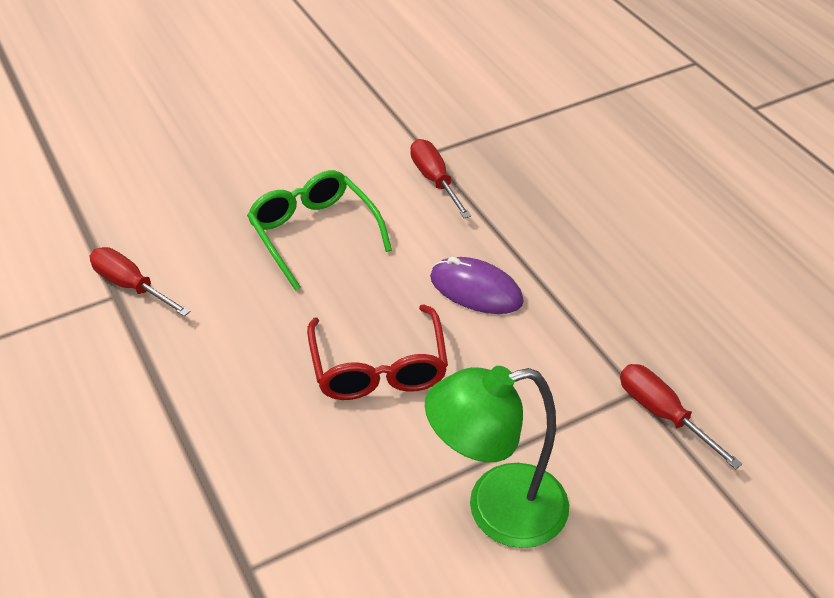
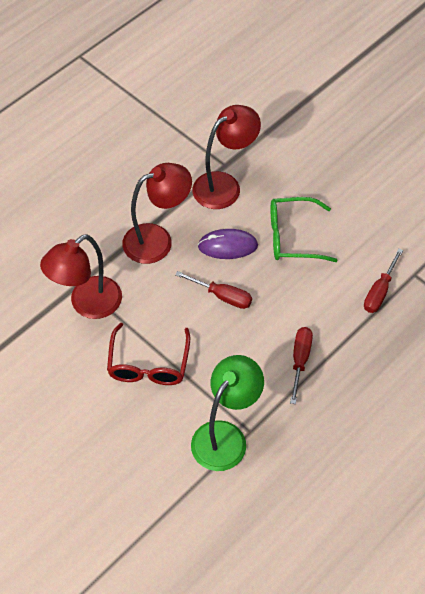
red lamp: none = 0 -> [40,234,122,319] [122,163,192,264] [192,105,261,209] = 3

